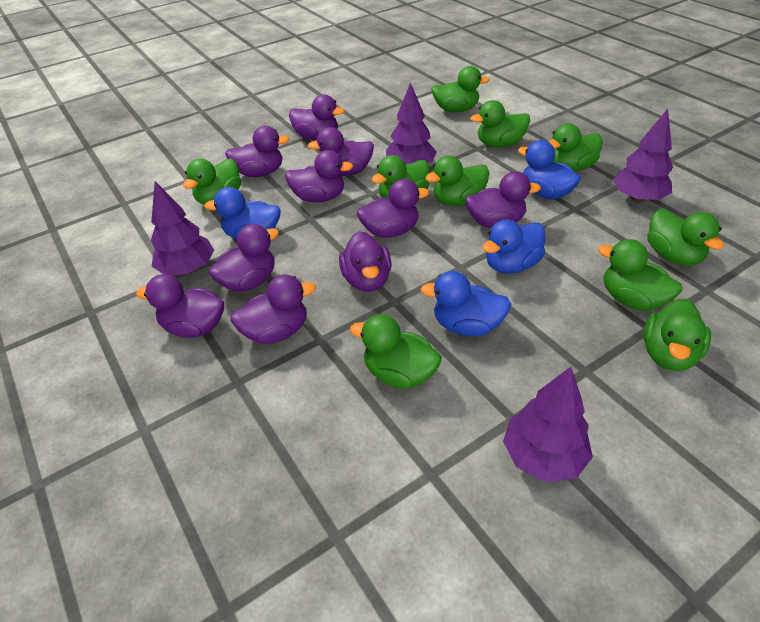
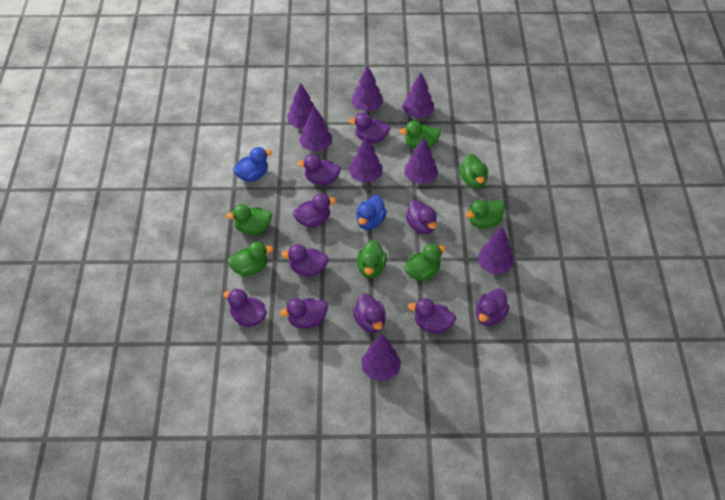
blue duck: [204,187,281,240] [420,271,511,336] [482,220,546,274] [518,140,581,199] = 4 -> [233,147,272,182] [356,195,387,230] = 2
green duck: [183,158,241,205] [350,314,441,389] [371,155,430,198] [425,156,489,206] [431,66,490,113] [470,100,530,148] [548,123,603,172] [598,239,682,311] [643,299,711,371] [647,209,724,266] = 10 -> [226,204,272,234] [228,241,273,276] [357,240,387,278] [399,121,441,148] [405,243,446,281] [460,154,488,188] [465,200,505,228] = 7
purple tree: [151,181,214,275] [386,82,437,165] [503,367,593,482] [613,108,673,202] = 4 -> [287,83,314,128] [299,106,332,152] [349,136,383,183] [351,66,383,112] [361,334,401,381] [402,73,434,118] [404,138,439,184] [477,227,514,274] = 8

